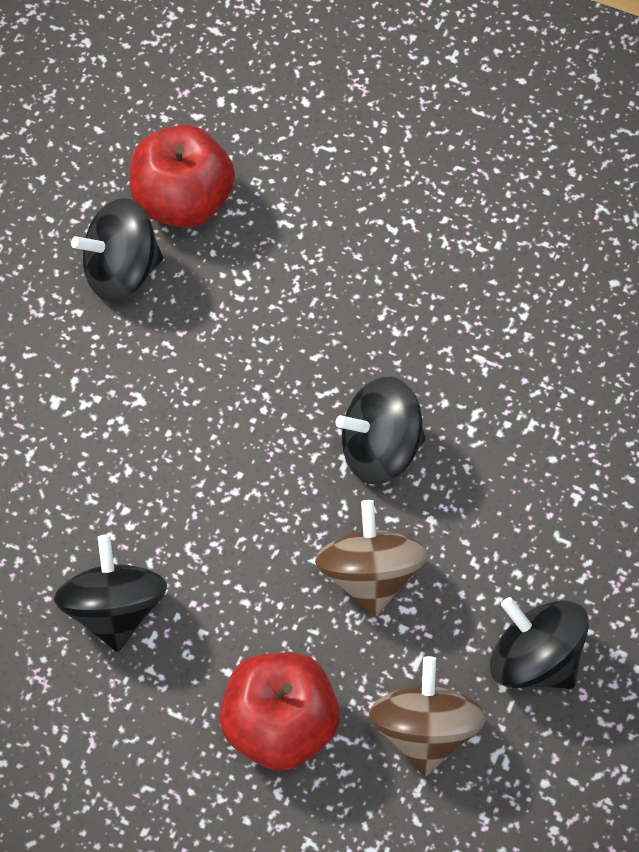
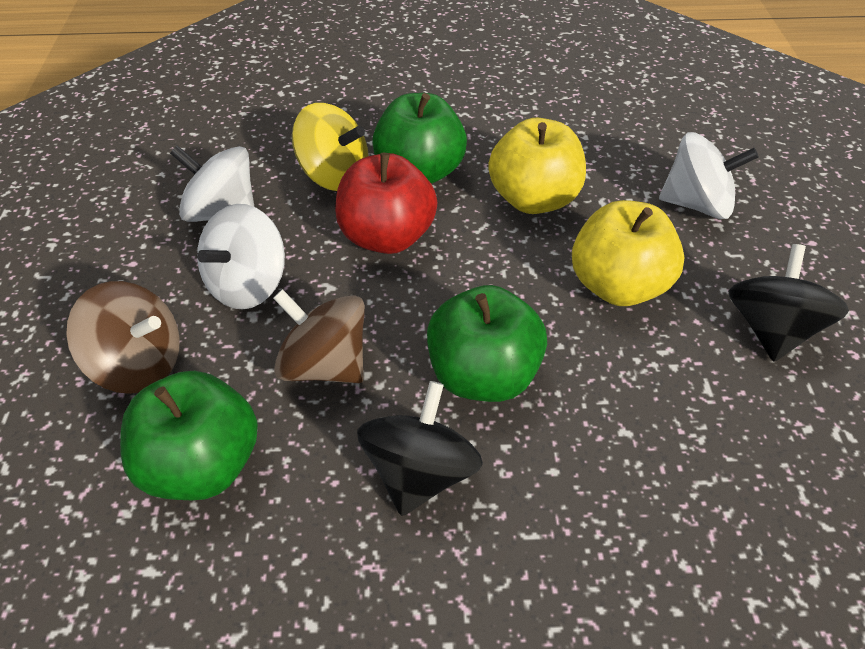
black spinning top: [54,534,167,652] [71,198,163,302] [336,376,425,485] [490,597,589,689] = 4 -> [357,381,483,516] [728,244,849,362] = 2
green apple: none = 0 -> [120,371,258,500] [372,93,467,184] [427,285,547,402] = 3
red apple: [130,125,235,228] [219,652,340,771] = 2 -> [335,153,438,254] = 1
white spinning top: none = 0 -> [170,145,255,222] [197,204,285,310] [659,132,759,219] = 3
yellow apple: none = 0 -> [488,118,586,214] [572,200,685,306] = 2
yellow spinning top: none = 0 -> [292,103,369,191] = 1

